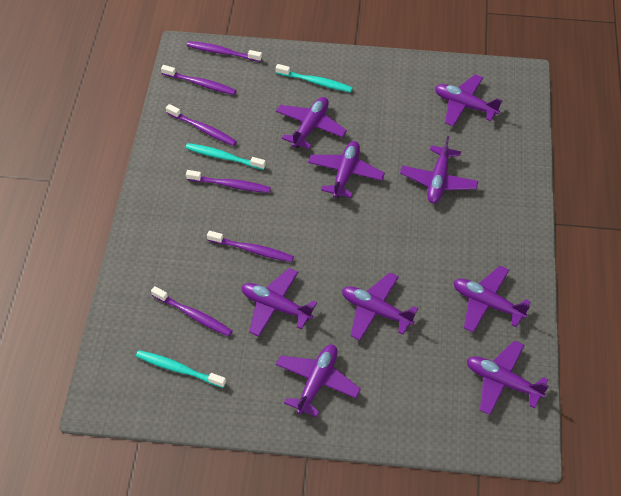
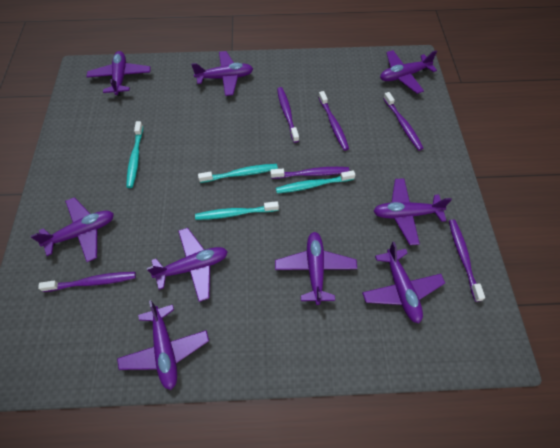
turquoise toothbrush: [136,350,226,388] [185,143,266,170] [276,64,353,92] = 3 -> [126,121,143,188] [195,201,279,220] [198,164,278,183] [276,170,355,193] = 4

